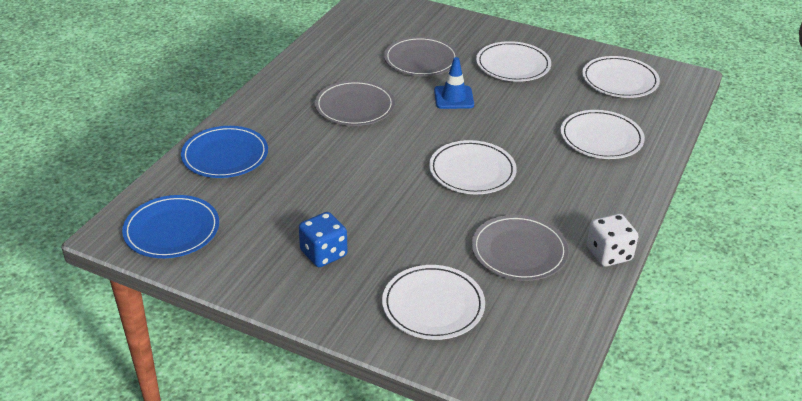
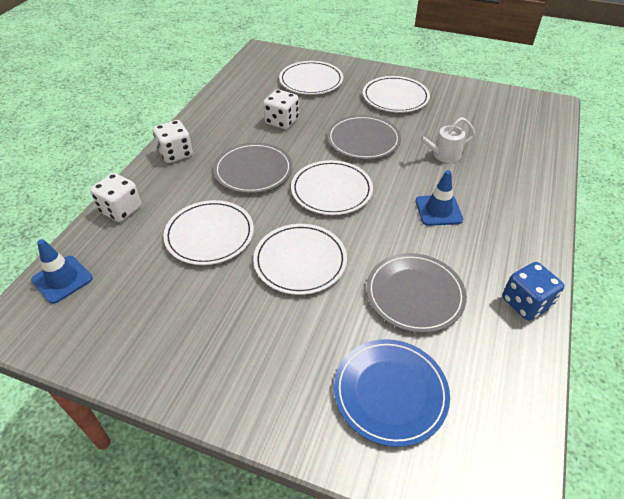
blue plate: [122,195,219,258] [181,126,268,178] = 2 -> [334,339,450,447] = 1
blue traffic cone: [434,57,474,109] = 1 -> [31,239,93,304] [416,170,463,226] = 2
white dice: [587,214,639,267] = 1 -> [90,173,141,222] [153,120,193,163] [263,89,299,129] = 3
white watering can: none = 0 -> [414,117,475,163] = 1

